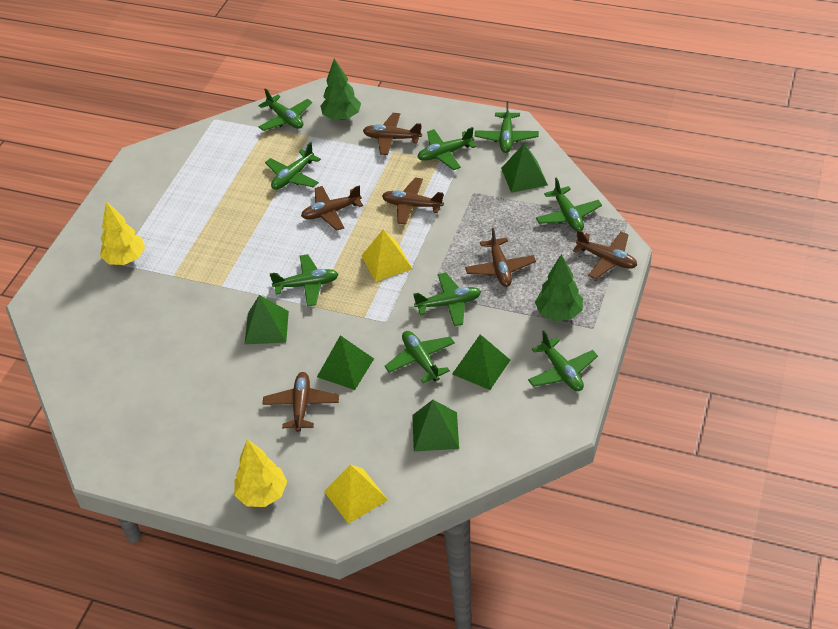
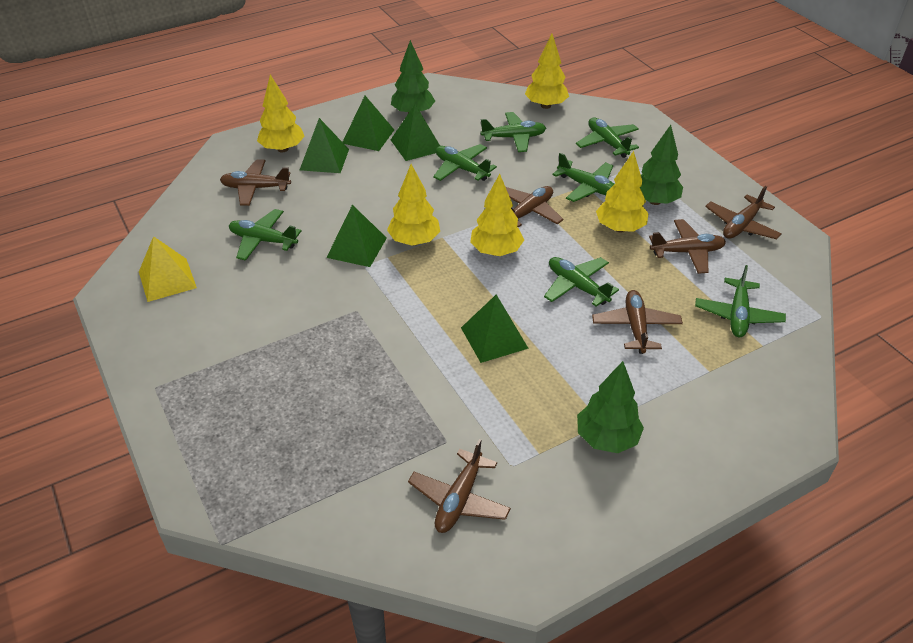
green plane: [258,88,312,131] [265,142,321,190] [270,254,338,307] [385,331,455,383] [413,273,481,326] [417,127,477,170] [475,101,539,153] [528,330,598,391] [536,177,602,231] = 9 -> [229,209,302,261] [433,144,497,181] [480,112,546,152] [544,257,619,307] [552,153,614,202] [576,118,639,158] [695,265,786,337] = 7
green tree: [321,59,361,120] [535,254,583,321] = 2 -> [391,40,435,113] [577,361,644,453] [640,125,683,205] = 3
yellow pyramid: [324,464,388,524] [361,229,413,282] = 2 -> [139,236,197,302] = 1
yellow tree: [100,201,145,265] [234,439,287,507] = 2 -> [257,75,305,152] [387,164,440,246] [470,174,524,256] [525,34,569,109] [596,151,649,232] = 5

